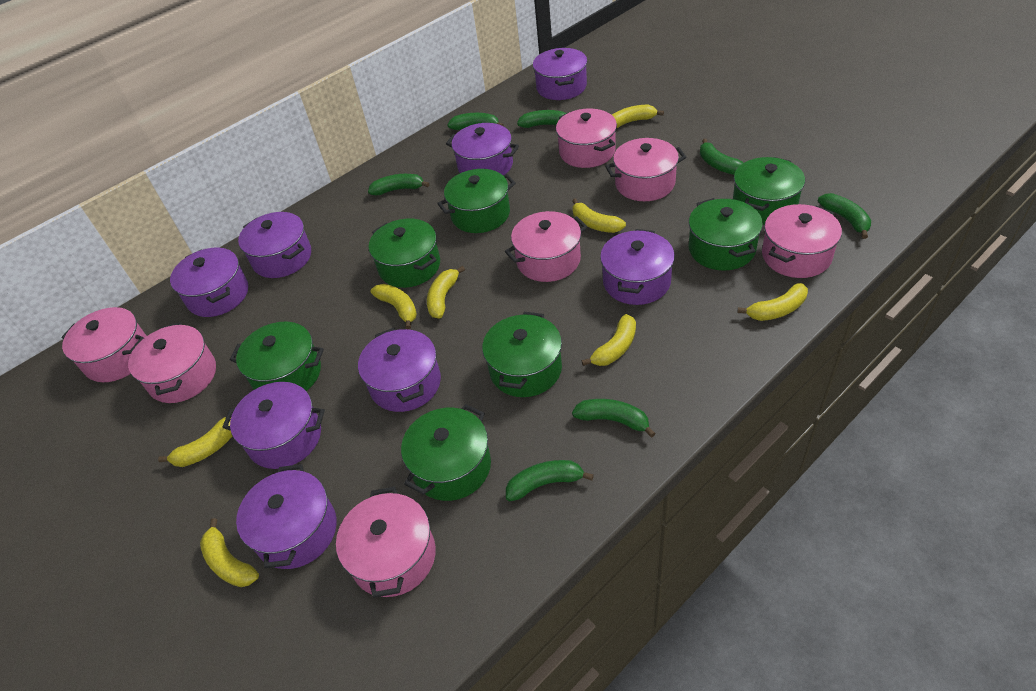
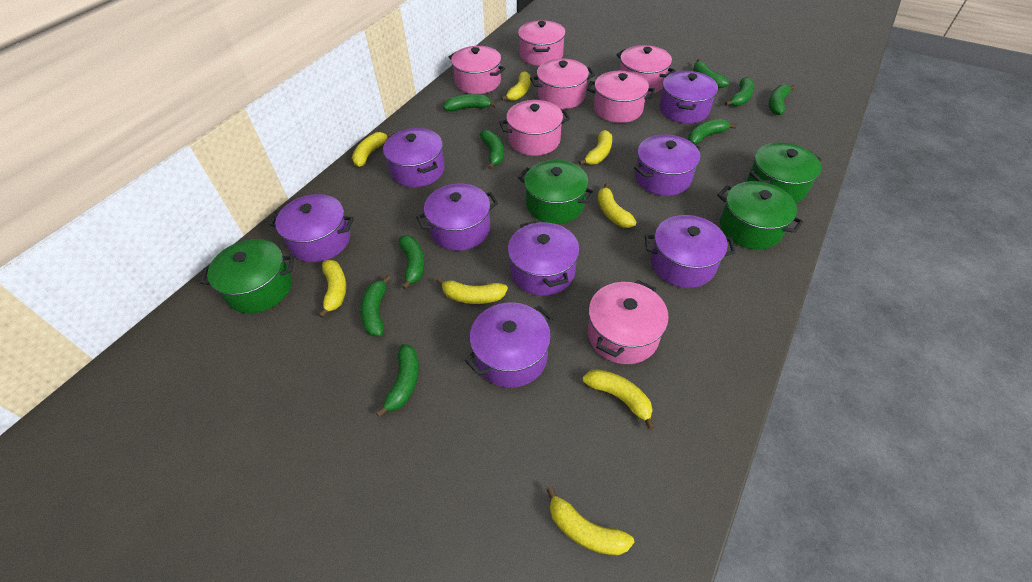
green banana: [368,174,430,196] [447,113,504,130] [506,460,594,501] [517,110,566,128] [572,399,656,438] [700,139,743,175] [818,193,871,239] = 7 -> [360,275,391,336] [376,344,419,417] [399,235,425,290] [443,94,497,112] [480,130,504,169] [688,119,737,144] [693,59,729,88] [725,77,754,107] [769,84,795,115] = 9
green pot: [230,322,324,391] [369,219,440,288] [401,404,491,501] [437,169,516,233] [482,312,562,397] [689,198,763,271] [733,157,805,225] = 7 -> [200,239,294,313] [518,160,595,224] [718,181,804,249] [748,142,822,203] = 4

